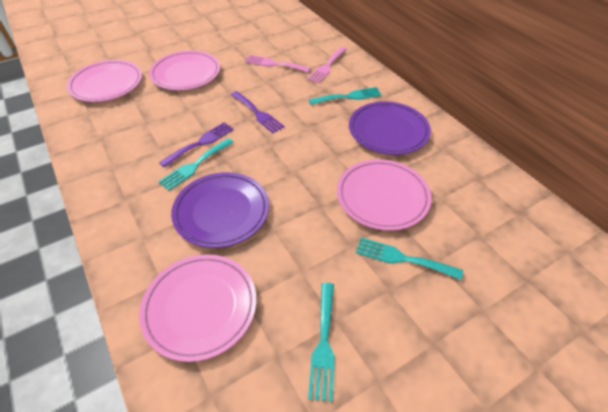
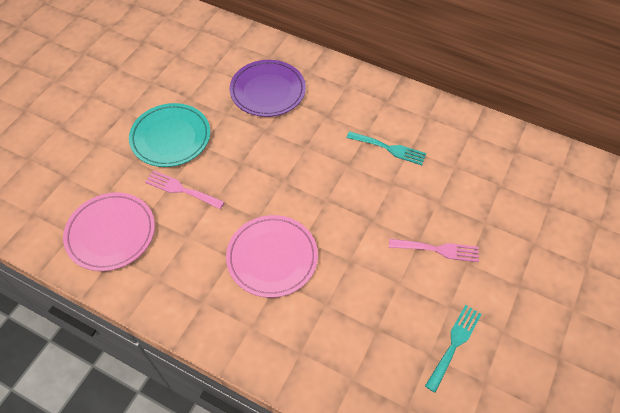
pink plate: [67,60,142,102] [139,254,257,362] [149,51,220,90] [337,159,431,231] = 4 -> [63,193,155,271] [226,215,318,298] = 2
purple fork: [159,122,234,168] [231,91,285,133] = 2 -> none = 0
purple plate: [171,172,269,248] [349,101,431,155] = 2 -> [230,60,306,117] = 1
turquoise fork: [158,138,234,191] [308,283,335,402] [309,87,382,105] [356,237,463,280] = 4 -> [347,131,426,165] [425,305,482,393] = 2
turquoise plate: none = 0 -> [129,103,210,167] = 1

